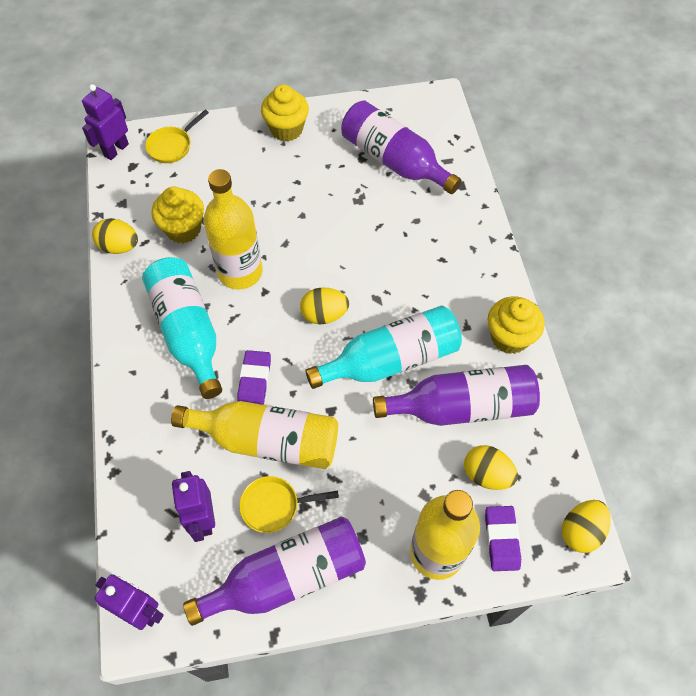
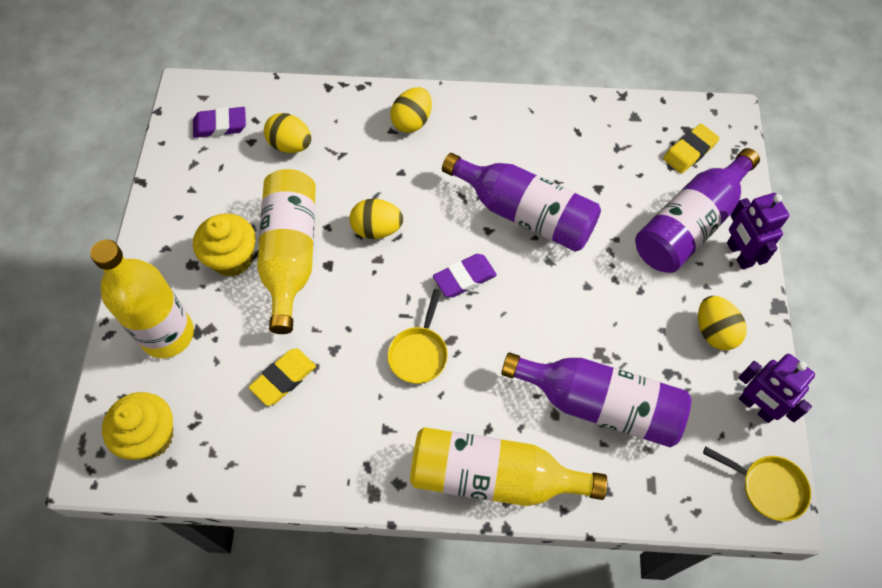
purple robot: [82,84,129,160] [94,574,164,630] [172,471,215,542] = 3 -> [727,193,789,270] [738,354,815,423] = 2
turquoise bottle: [142,257,222,399] [305,305,462,389] = 2 -> none = 0
yellow cupcake: [152,186,204,243] [261,85,309,141] [487,296,545,354] = 3 -> [102,392,173,460] [193,213,256,277] = 2
yellow eraser: none = 0 -> [249,349,316,406] [663,124,720,174] = 2

